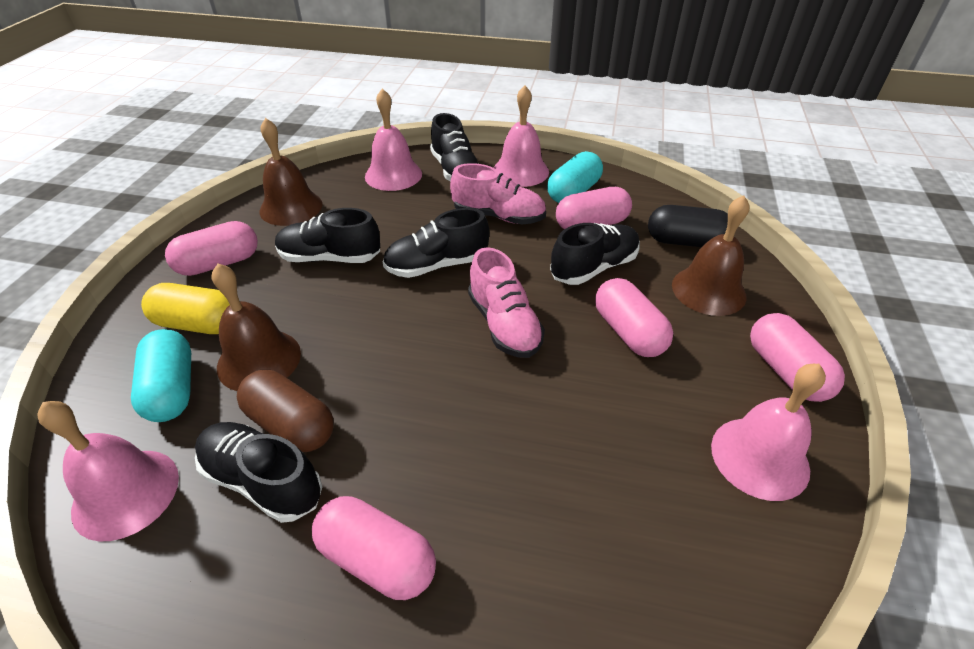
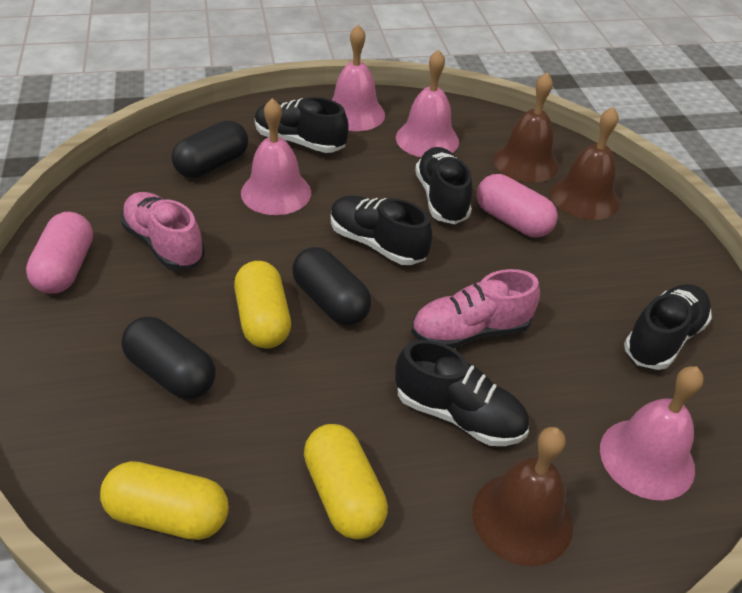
black capsule: [648,205,728,247] = 1 -> [121,317,216,399] [171,120,248,178] [292,247,372,326] = 3
brown capsule: [237,370,334,452] = 1 -> none = 0
pink capsule: [165,221,258,276] [312,496,436,600] [556,187,632,229] [595,278,673,357] [750,313,845,402] = 5 -> [26,212,93,294] [476,174,558,238] = 2
turquoise capsule: [131,329,191,422] [547,151,603,203] = 2 -> none = 0
yellow capsule: [141,283,230,334] = 1 -> [100,461,229,540] [234,261,291,349] [304,424,388,540] = 3

